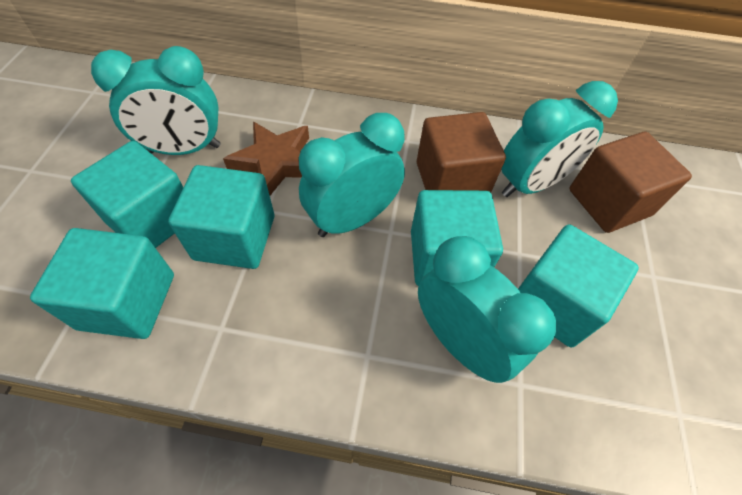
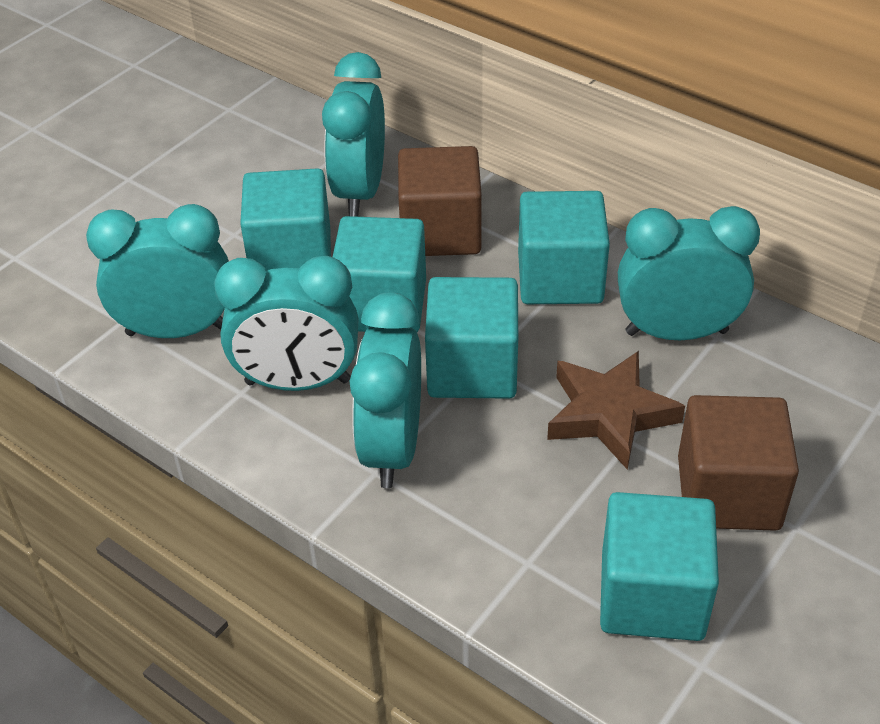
turquoise clock: [91,46,221,155] [299,113,405,237] [418,236,557,383] [502,81,618,197] = 4 -> [86,204,229,338] [214,256,359,391] [322,52,385,217] [349,293,421,488] [618,206,760,340] = 5

